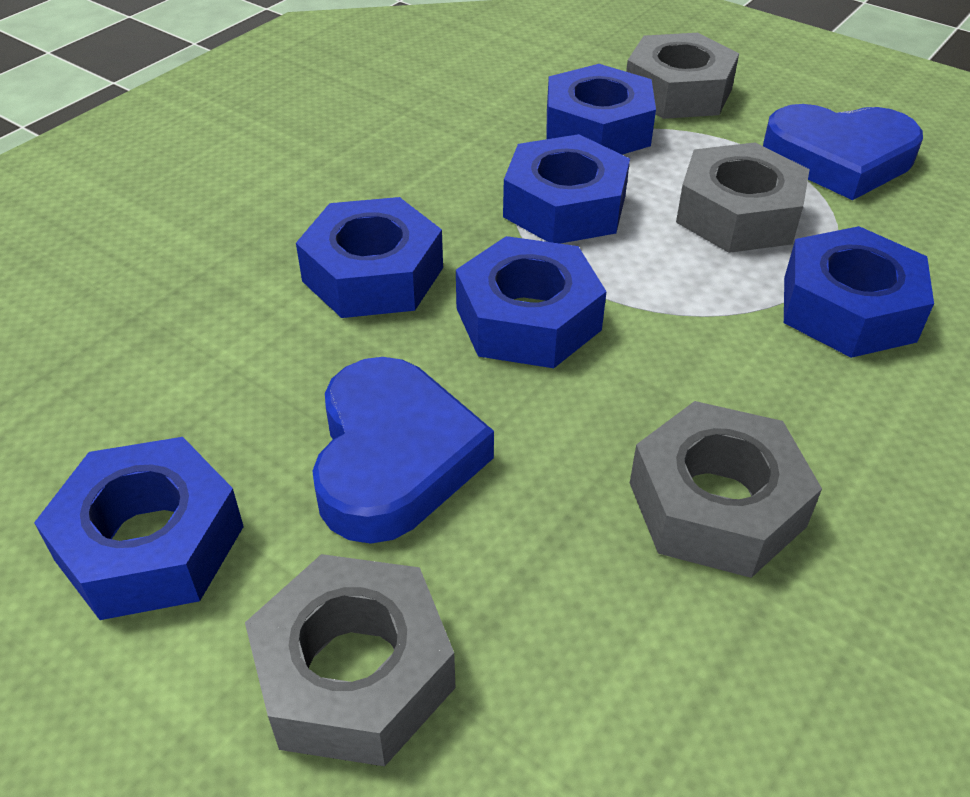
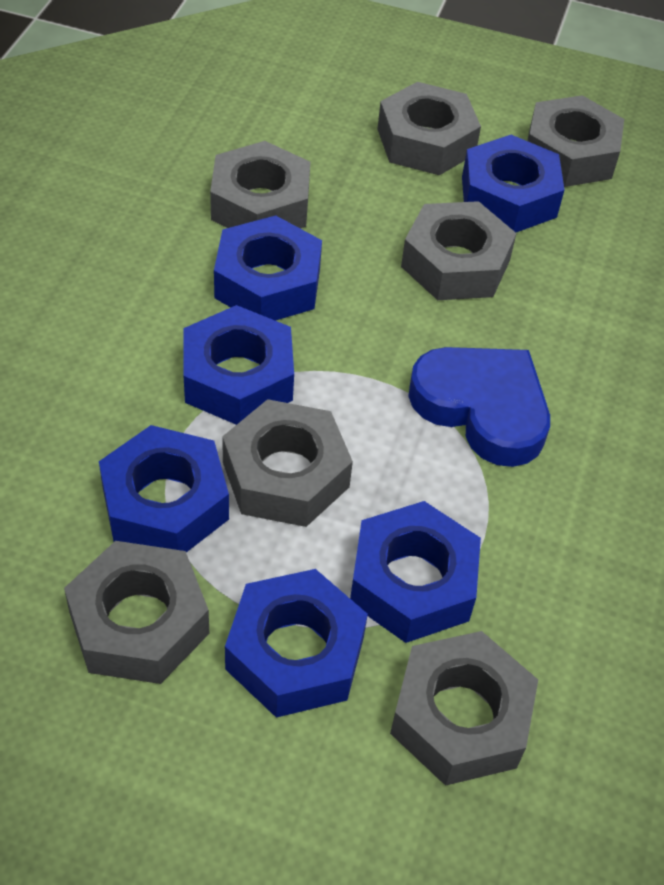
blue heart: [312,357,494,544] [763,104,923,200] = 2 -> [408,347,550,467] = 1
grey nut: [245,554,455,766] [626,33,739,119] [630,401,822,578] [676,142,810,253] = 4 -> [64,541,209,684] [210,141,310,229] [222,399,353,527] [377,82,481,175] [390,631,538,786] [401,201,517,300] [527,95,624,187] = 7

